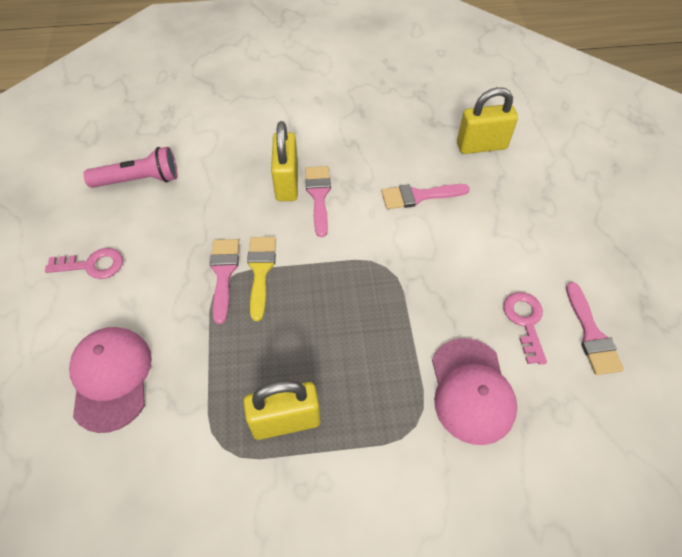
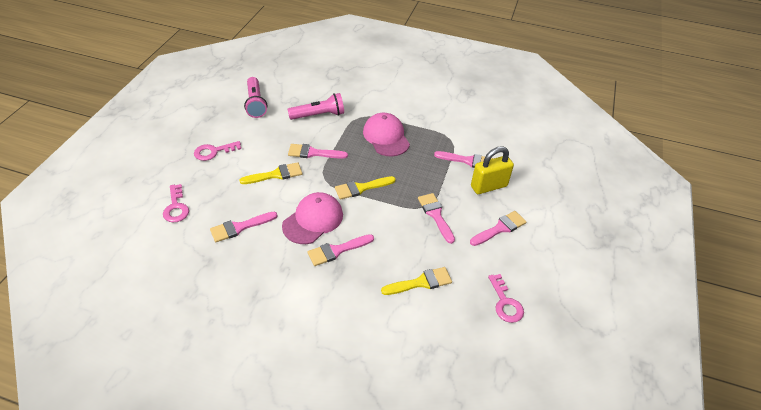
pink brush: [210,239,239,324] [305,166,331,237] [381,184,470,209] [566,282,624,375] = 4 -> [210,212,278,242] [288,144,348,159] [307,234,374,266] [418,193,455,244] [434,151,493,168] [470,211,527,246] = 6
pink flashlight: [83,147,177,188] = 1 -> [244,77,267,118] [287,93,344,120] = 2
pink key: [45,248,123,279] [503,292,547,365] = 2 -> [163,184,189,222] [194,141,241,161] [488,274,524,323] = 3
yellow brush: [247,237,276,321] = 1 -> [239,162,302,184] [335,176,396,200] [381,267,452,295] = 3
yellow padlock: [243,380,321,440] [271,121,298,201] [457,87,518,154] = 3 -> [471,146,514,194] = 1

